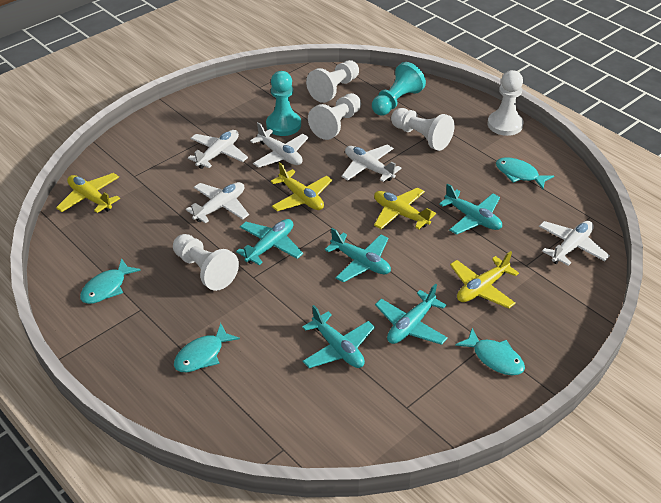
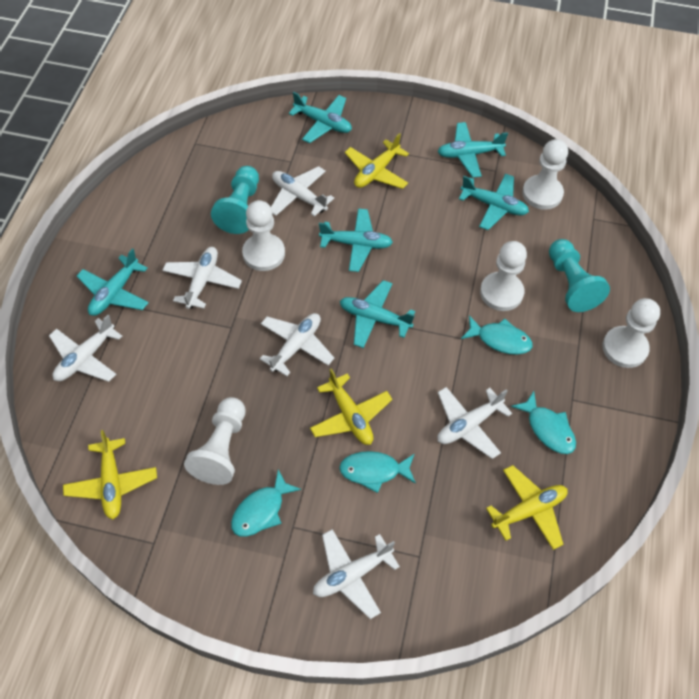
turquoise plane: [236,219,303,265] [302,305,375,368] [325,228,391,283] [375,283,448,345] [439,183,502,235] = 5 -> [77,248,149,316] [289,92,352,143] [319,208,393,272] [340,280,415,348] [438,122,508,178] [459,174,529,230] = 6
white plane: [186,182,249,223] [188,130,248,169] [250,122,309,168] [341,145,401,182] [539,221,610,266] = 5 -> [49,315,122,382] [162,247,242,309] [260,313,334,376] [271,166,334,217] [313,529,400,619] [437,387,512,459] = 6

